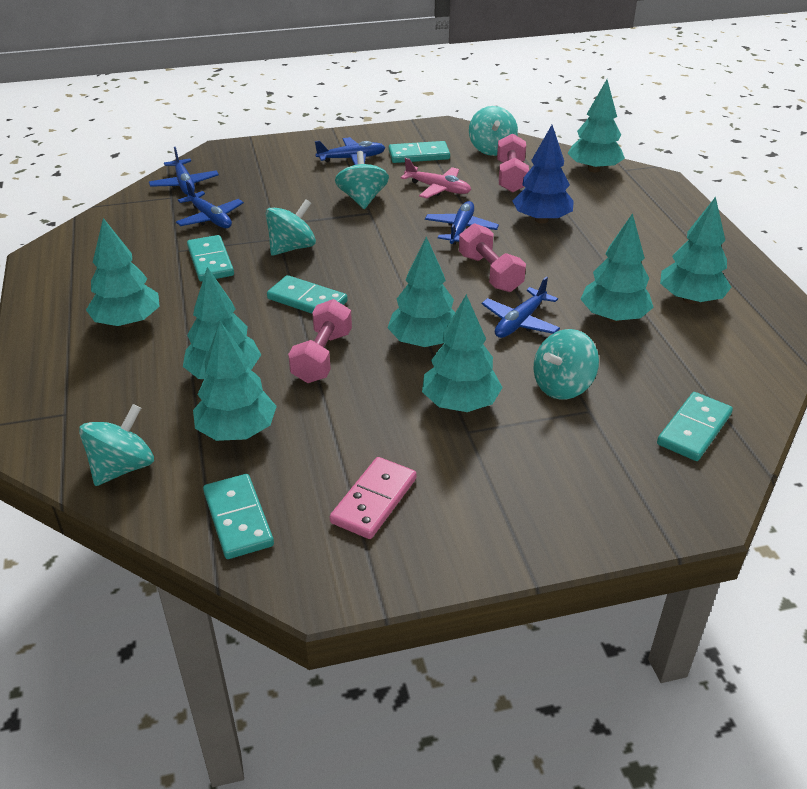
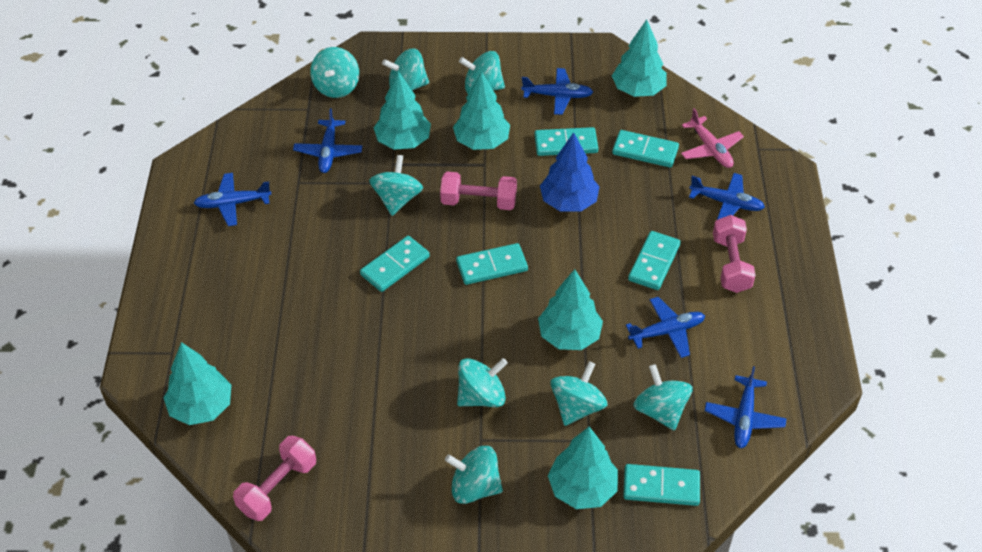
blue plane: [149,147,219,195] [176,181,244,228] [315,137,386,165] [425,201,499,245] [482,277,560,338] = 5 -> [194,173,272,226] [293,108,362,173] [521,68,593,115] [626,297,705,358] [689,173,765,220] [705,366,787,448] = 6
pink domino: [330,457,416,539] = 1 -> none = 0
turquoise domino: [187,235,234,281] [203,474,274,559] [267,275,347,314] [389,141,450,163] [657,392,733,461] = 5 -> [360,236,430,292] [456,243,528,285] [534,127,598,156] [612,130,679,168] [623,464,700,506] [628,231,681,290] = 6
turquoise spinning top: [79,404,154,486] [265,199,316,256] [335,151,389,209] [469,106,518,156] [534,329,599,400] = 5 -> [310,47,359,98] [369,155,423,216] [382,49,429,91] [445,446,503,504] [457,358,508,407] [459,51,505,94] [551,361,608,426] [633,364,693,431] = 8
turquoise tree: [86,218,160,327] [183,267,261,379] [193,321,277,441] [387,236,455,347] [422,294,503,412] [568,80,625,173] [581,213,654,322] [660,197,732,304] = 8 -> [164,342,231,425] [374,71,431,150] [453,71,510,150] [538,269,603,350] [548,427,618,509] [612,19,667,97] = 6

